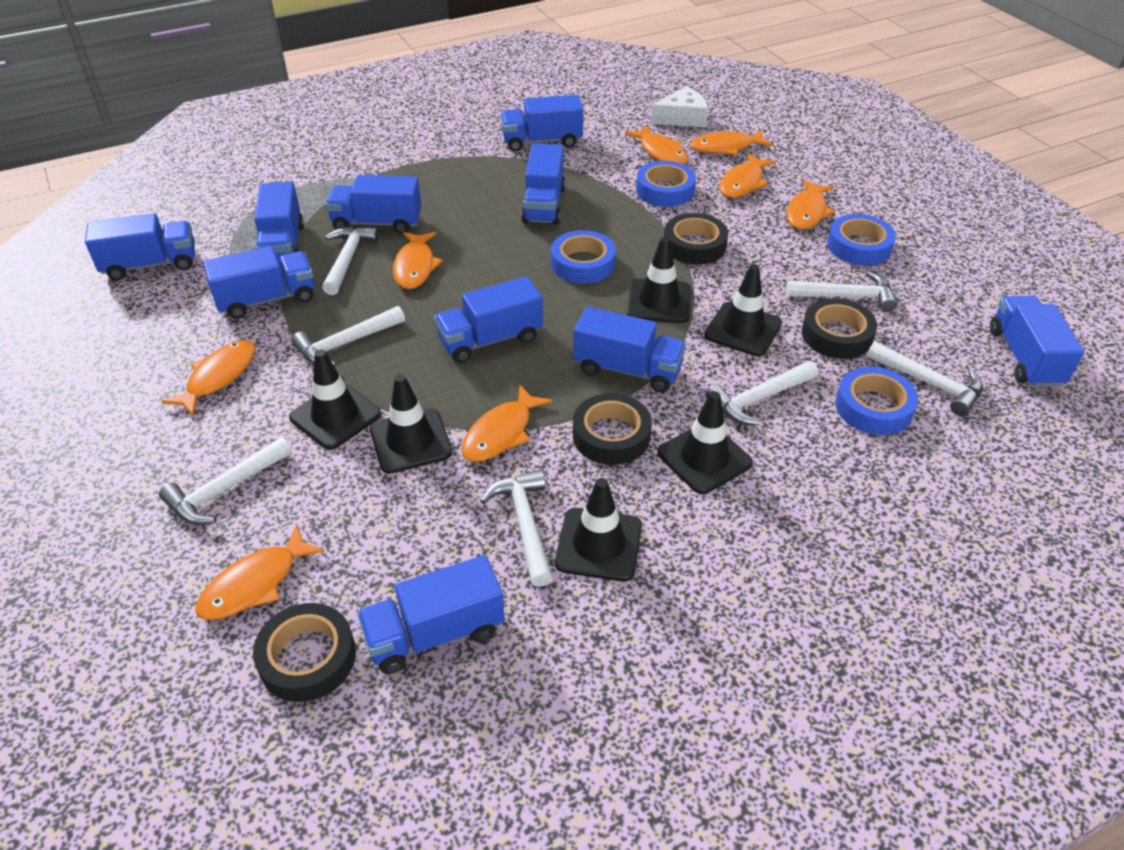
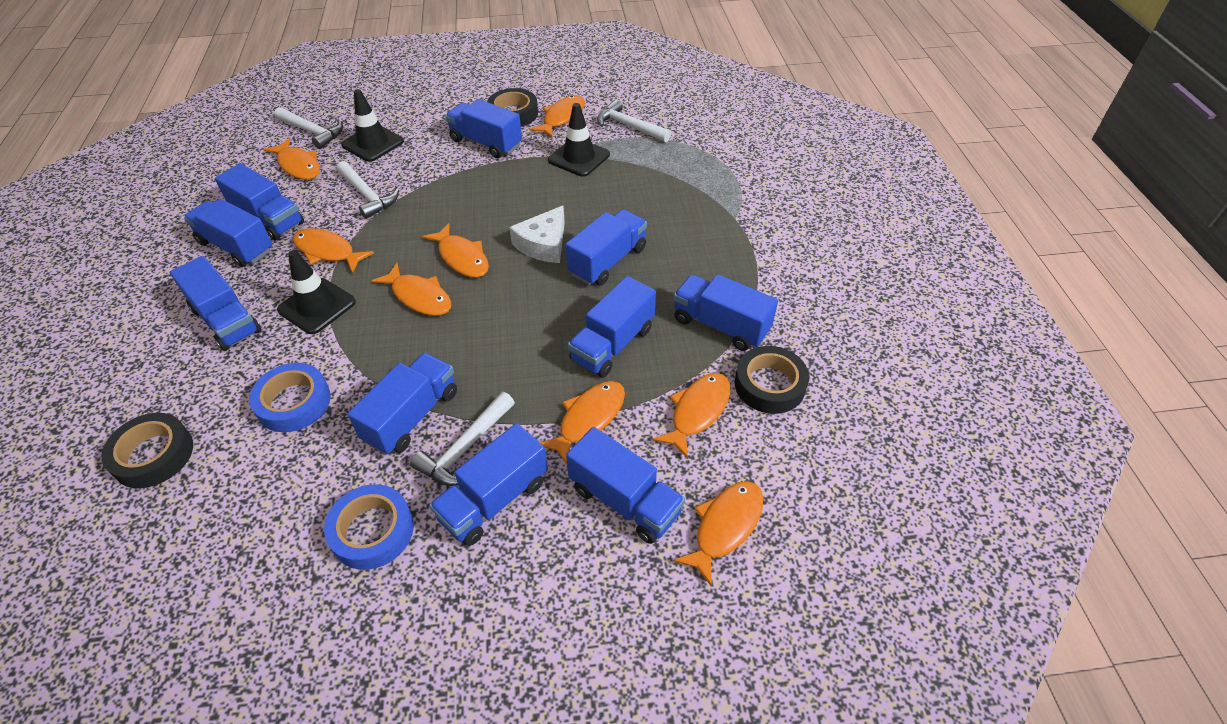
black tape: [253,603,356,702] [573,393,652,465] [664,213,728,265] [802,298,877,359] = 4 -> [101,413,193,488] [487,88,538,127] [735,346,809,414] = 3
black traffic cone: [289,349,381,450] [370,374,452,474] [555,478,642,582] [627,237,691,323] [658,391,753,494] [704,264,782,356] = 6 -> [277,250,356,334] [341,89,404,162] [548,103,610,177] = 3
blue tape: [551,230,616,283] [636,161,696,207] [827,214,896,265] [835,367,918,435] = 4 -> [249,363,330,432] [324,484,414,570] = 2
white hammer: [159,437,292,525] [291,306,405,367] [322,226,379,295] [480,470,553,587] [705,361,818,425] [786,271,898,312] [867,341,983,416] = 7 -> [274,107,343,149] [337,161,399,219] [410,392,515,486] [597,99,671,142] = 4

